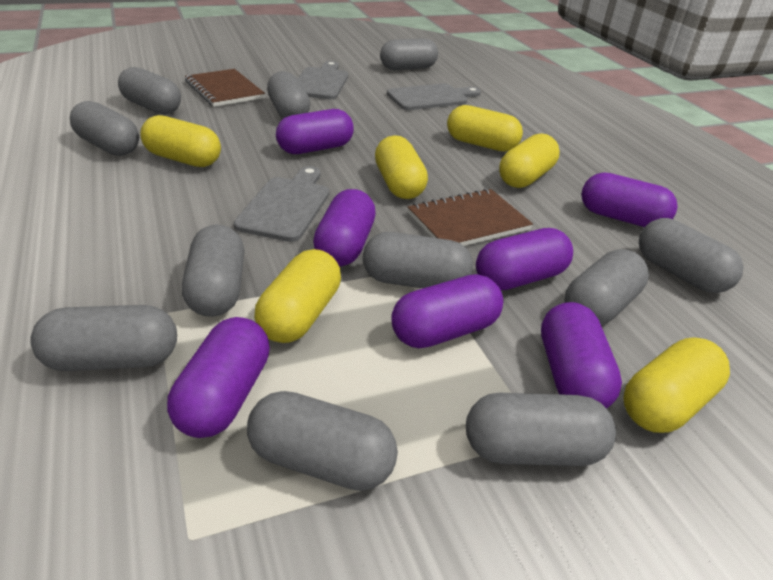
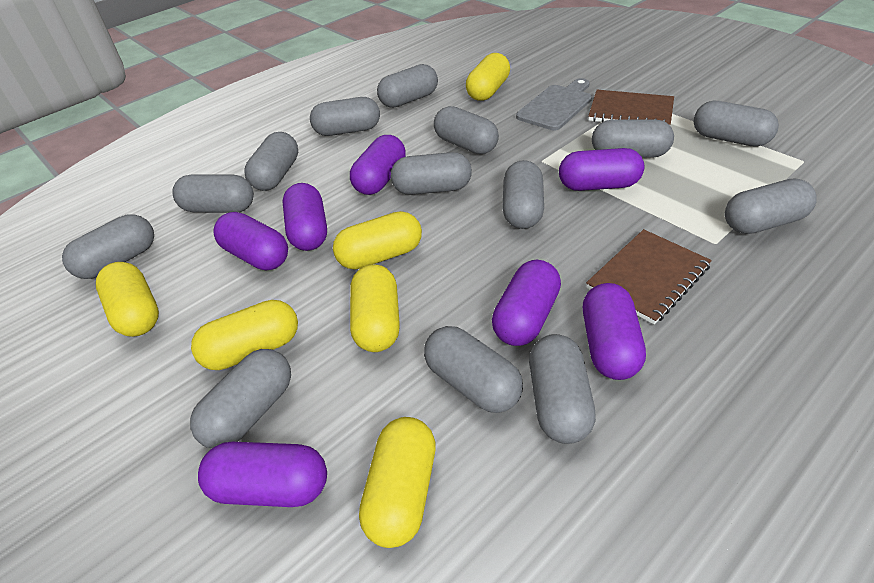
grey capsule: [30,305,177,371] [70,101,139,156] [118,67,181,114] [182,224,245,317] [247,391,398,491] [267,71,310,118] [363,232,473,288] [380,38,438,70] [466,393,616,466] [564,249,649,326] [639,218,744,293] = 11 -> [62,214,154,279] [172,174,254,213] [190,349,291,449] [244,132,298,191] [310,97,380,136] [377,64,438,108] [391,152,472,195] [424,326,523,413] [434,106,499,154] [502,160,544,229] [529,334,596,444] [592,120,674,158] [694,101,779,147] [725,178,817,234] = 14
grey cutting board: [234,166,329,242] [298,61,348,99] [387,83,481,110] = 3 -> [516,78,592,130] = 1

